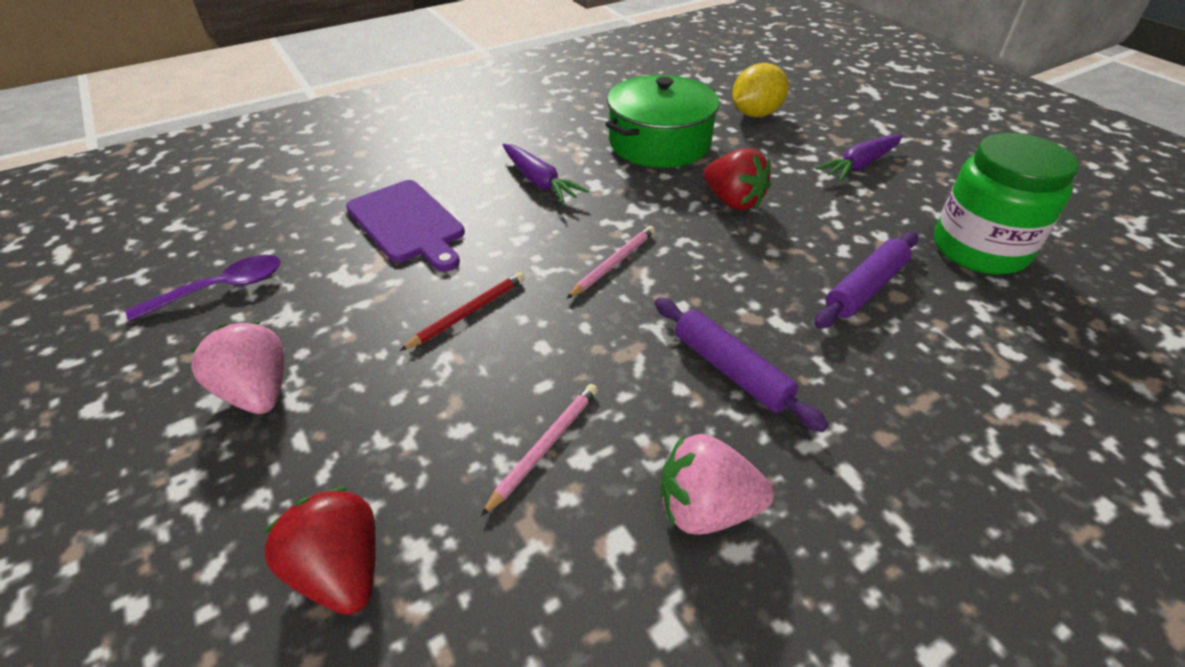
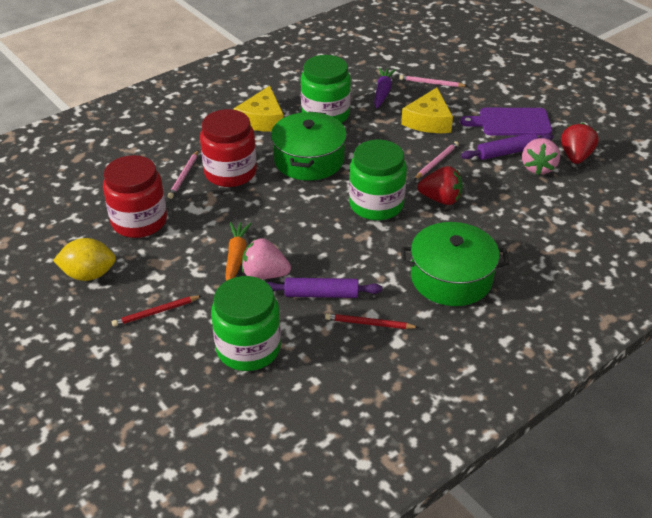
green jar: [934,133,1079,275] = 1 -> [211,276,281,371] [301,55,351,123] [349,140,407,220] = 3
green pot: [605,75,719,168] = 1 -> [271,111,347,181] [401,222,509,306] = 2
orange carrot: none = 0 -> [225,222,252,281] = 1
pink pencil: [481,384,598,516] [567,226,655,298] = 2 -> [168,151,198,199] [399,75,467,87] [414,141,459,180] = 3
purple carrot: [503,144,588,203] [816,134,903,181] = 2 -> [374,67,396,109] = 1
purple spoon: [126,255,281,322] = 1 -> none = 0
red jar: none = 0 -> [103,155,167,238] [200,109,257,187] = 2
red pencil: [400,272,525,351] = 1 -> [112,296,201,327] [325,313,419,329] = 2
yellow cheese: none = 0 -> [234,86,284,131] [401,88,453,133] = 2

